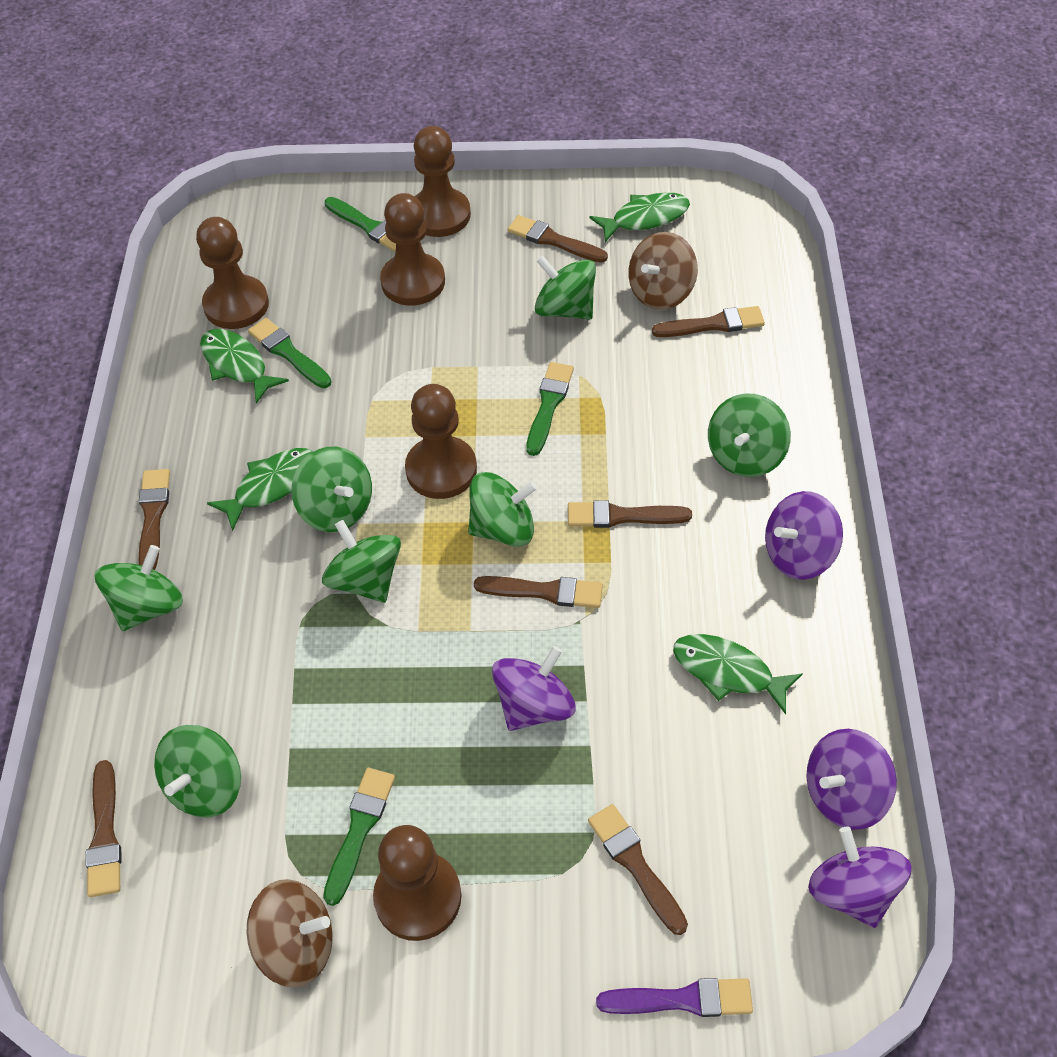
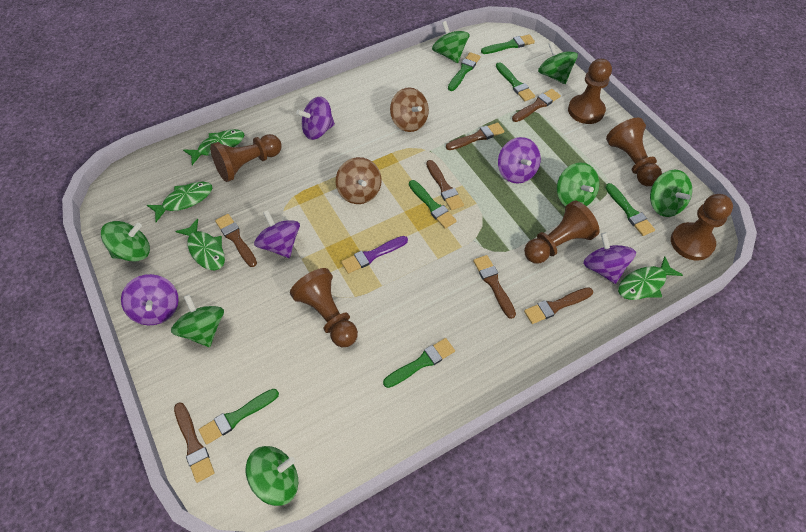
brown pawn: [196,217,269,329] [373,825,461,941] [380,193,445,306] [405,384,477,499] [414,126,471,237] = 5 -> [210,134,282,182] [290,268,358,347] [524,201,599,264] [568,58,612,124] [606,118,662,186] [671,194,733,260] = 6
green brush: [248,318,331,388] [323,768,395,906] [325,197,396,252] [526,362,574,456] = 4 -> [199,389,279,445] [383,338,455,388] [409,180,457,229] [448,52,481,91] [481,34,535,54] [496,62,535,101] [605,183,655,236] = 7
purple spinning top: [492,646,576,731] [765,491,843,580] [806,729,897,830] [808,826,911,928] = 4 -> [121,274,179,325] [254,210,300,258] [296,96,335,140] [498,137,541,184] [583,232,636,284] = 5

